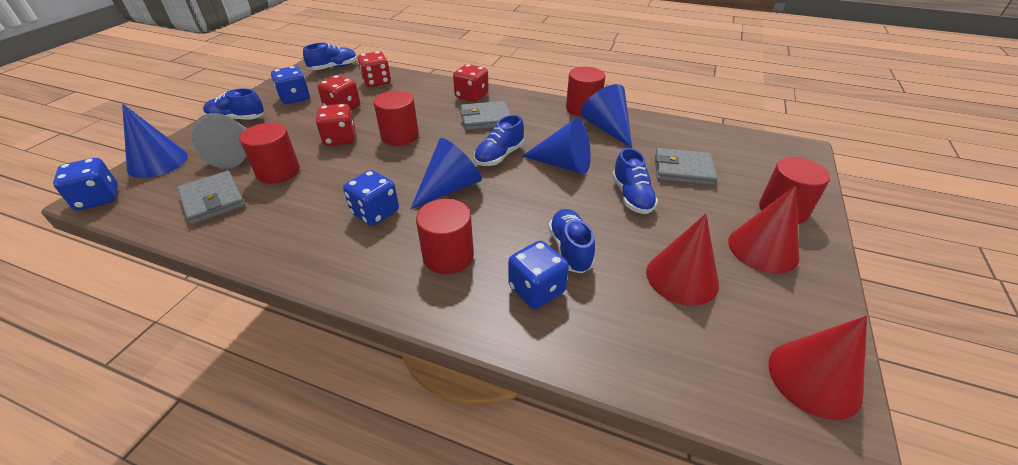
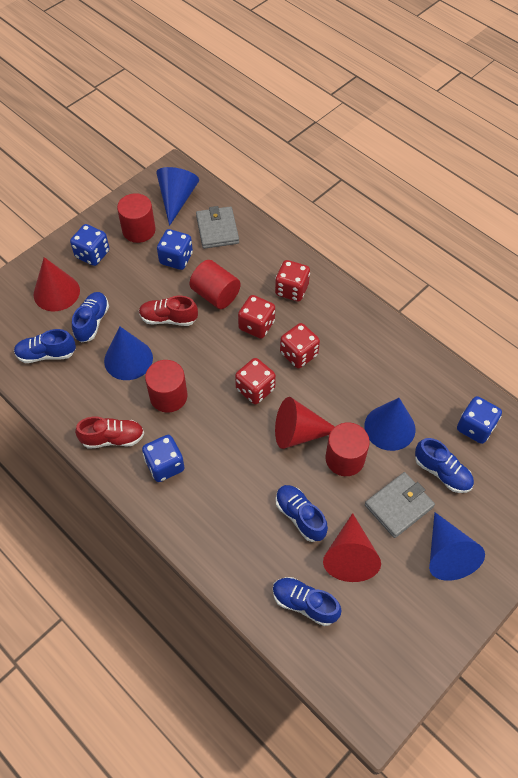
grey cone: [191,113,248,168] = 1 -> none = 0
grey wallet: [177,171,245,225] [460,101,511,131] [655,148,717,186] = 3 -> [196,206,239,249] [365,472,435,538] = 2
red cylinder: [240,123,300,184] [373,91,419,146] [416,199,474,274] [566,67,605,117] [759,157,830,224] = 5 -> [117,193,156,243] [145,360,187,413] [189,260,241,309] [325,422,370,476] = 4
red shoe: none = 0 -> [75,417,144,449] [139,296,198,326] = 2

